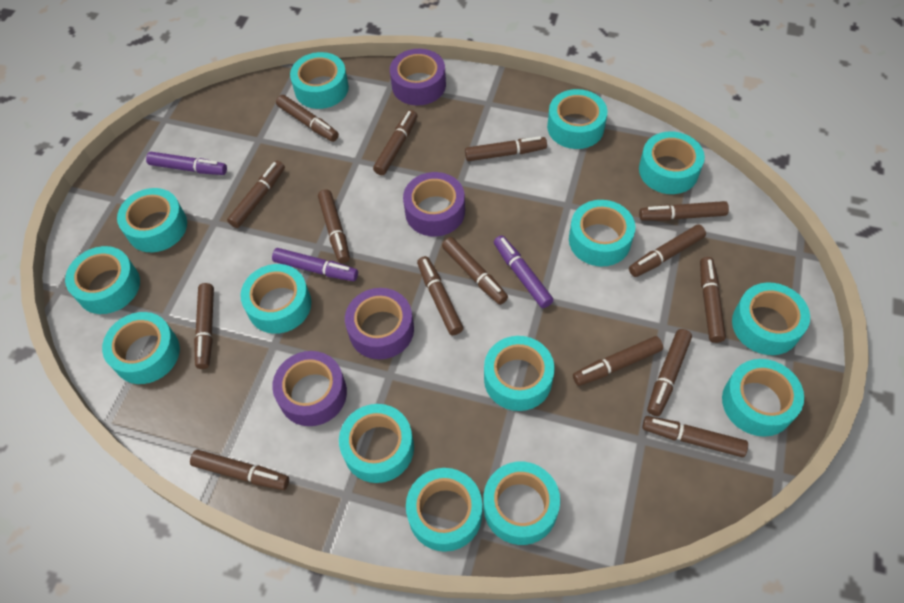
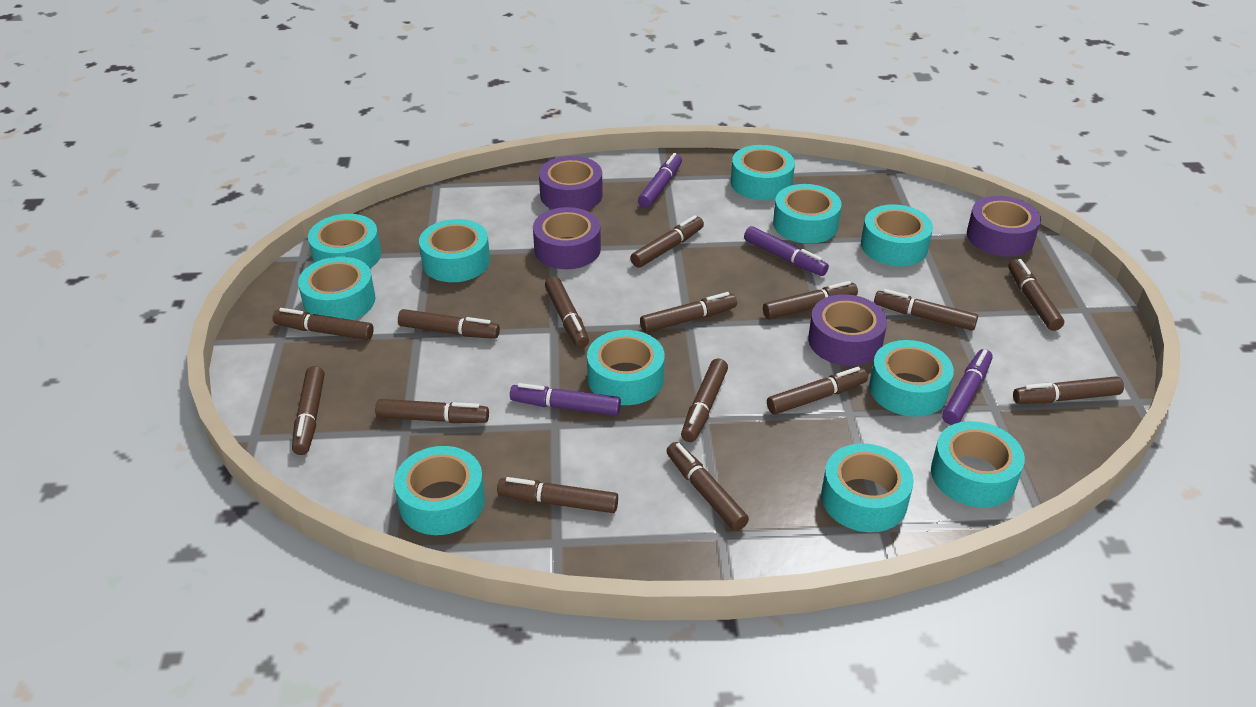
purple marker: [146,152,227,175] [272,248,358,281] [494,235,553,308] = 3 -> [510,383,621,415] [638,153,682,208] [744,226,829,276] [942,349,993,425] = 4
turquoise tape: [65,246,140,314] [102,312,180,384] [117,188,187,252] [240,264,311,334] [290,52,349,109] [339,404,414,483] [406,468,482,552] [484,336,555,411] [484,462,560,545] [547,89,607,149] [569,200,635,267] [639,132,705,194] [722,359,804,437] [732,283,810,355] = 14 -> [298,256,375,320] [308,214,381,268] [394,446,485,535] [419,219,490,282] [587,330,665,405] [731,145,795,200] [773,184,842,244] [821,443,914,532] [861,204,933,266] [869,340,954,417] [931,421,1025,508] = 11

